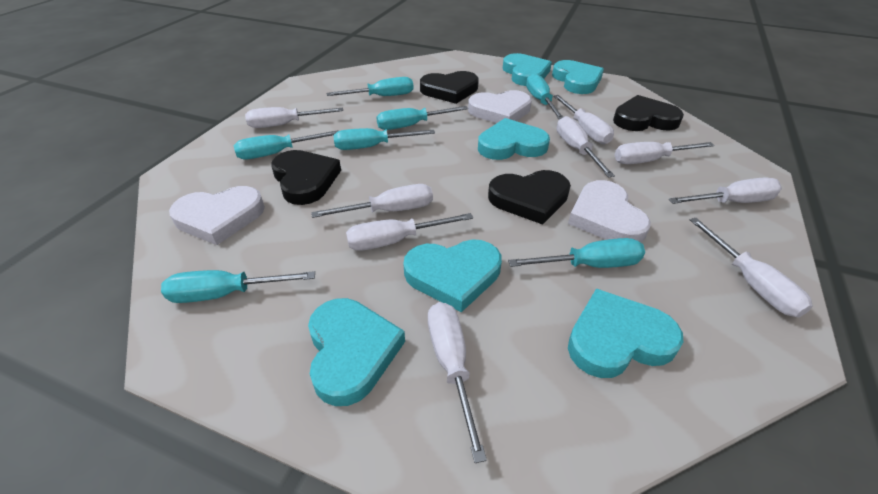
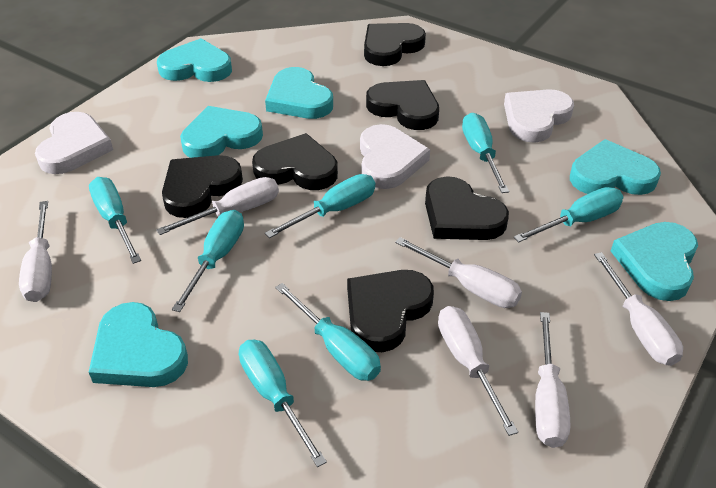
black heart: [271,150,341,205] [420,71,479,104] [488,170,571,225] [613,95,684,131] = 4 -> [162,155,243,218] [252,133,338,190] [347,270,434,352] [364,23,426,66] [366,80,439,130] [425,176,509,240] = 6
white screwdriver: [245,107,343,128] [311,184,433,218] [346,213,473,251] [428,302,487,463] [553,95,614,144] [557,116,615,177] [615,142,714,164] [669,177,782,204] [690,218,813,318] = 9 -> [19,201,52,302] [156,177,279,235] [395,237,522,308] [438,306,518,436] [535,312,571,448] [594,252,683,366] = 6

